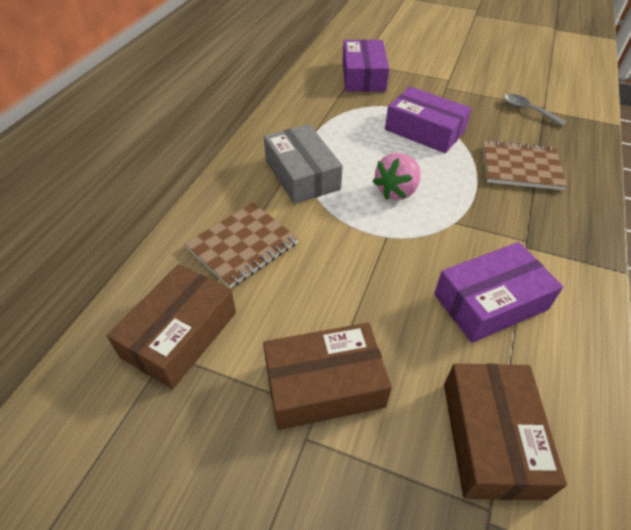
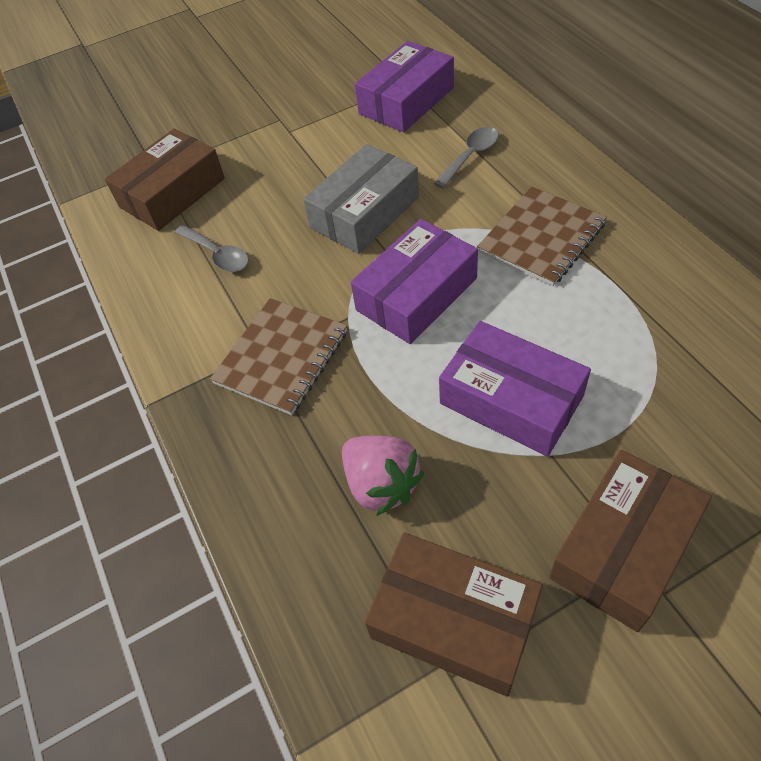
grey spoon: [504,94,567,127] = 1 -> [175,225,249,272] [433,127,499,189] = 2

